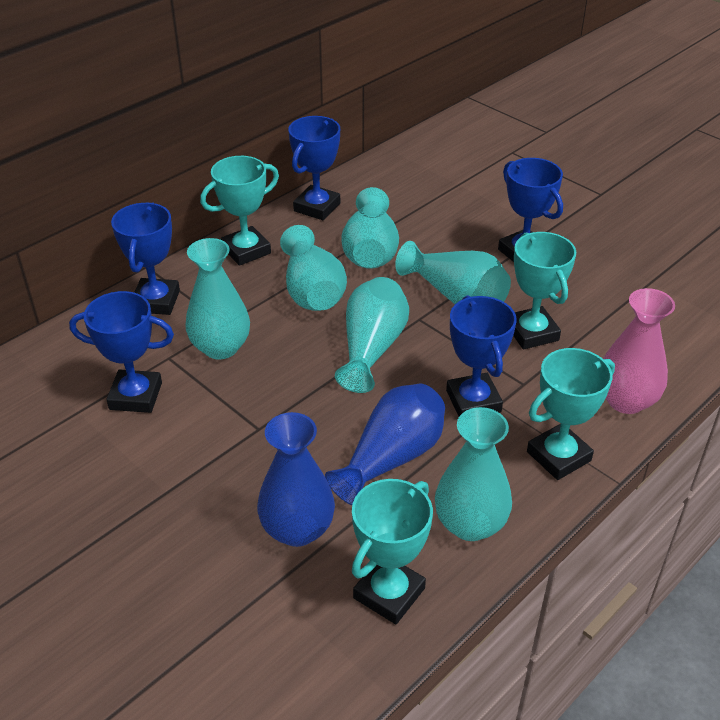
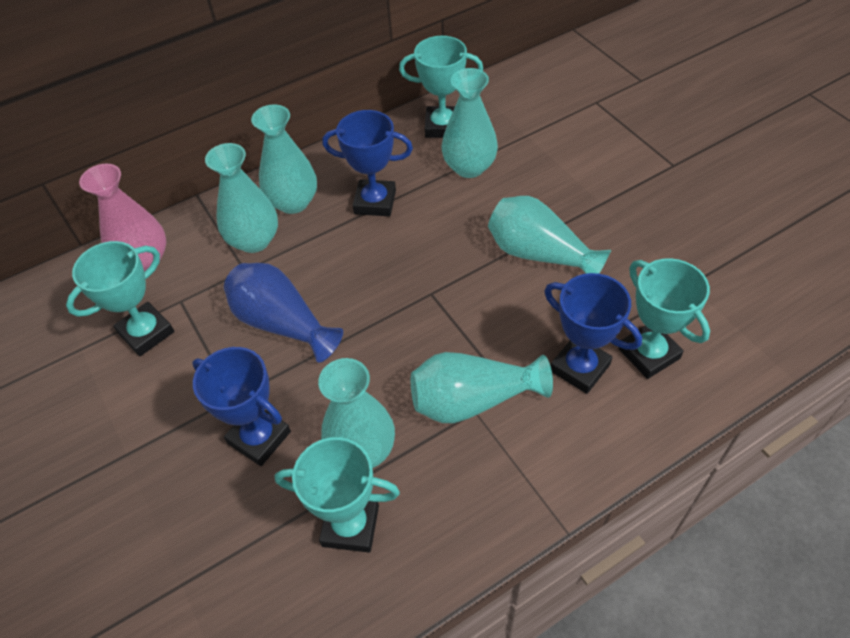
blue trophy: [69,291,174,413] [111,203,180,315] [288,116,340,220] [446,295,517,416] [498,158,563,262] = 5 -> [192,347,291,466] [322,110,413,216] [544,273,642,394] = 3
blue vase: [257,412,335,547] [325,384,445,505] = 2 -> [224,263,343,363] = 1

